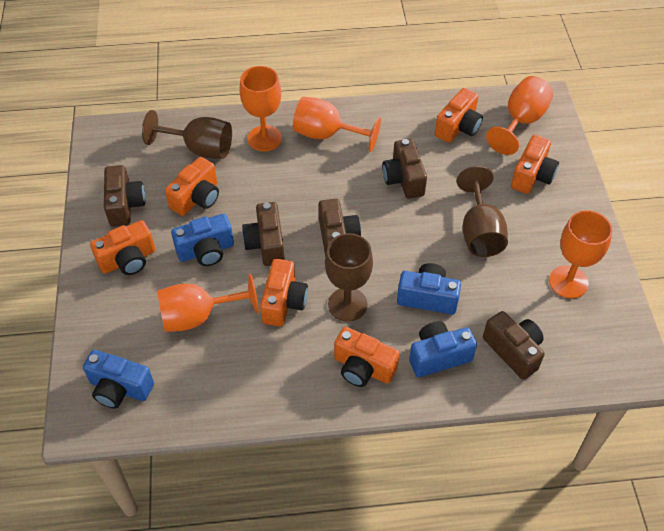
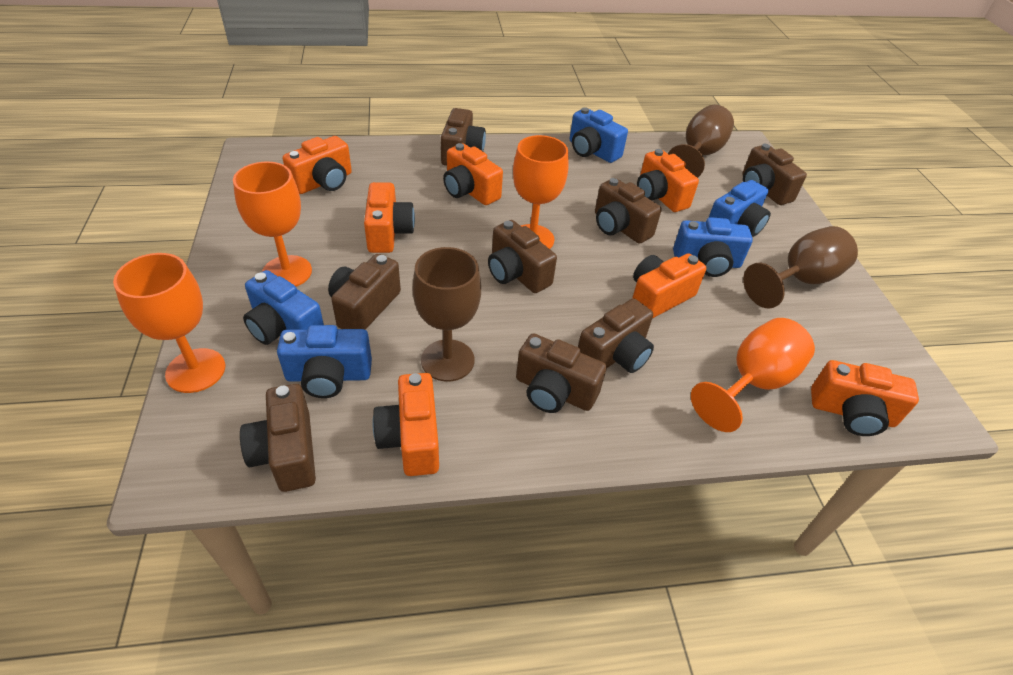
blue camera: [83,350,154,409] [171,214,234,266] [397,263,461,315] [409,321,477,377] = 4 -> [243,270,324,345] [277,325,372,398] [570,107,628,163] [673,217,753,277] [709,180,771,237] = 5
brown camera: [104,165,145,227] [242,202,285,266] [319,199,361,257] [382,139,427,199] [483,311,545,380] = 5 -> [240,384,316,492] [328,254,401,330] [441,108,486,166] [488,220,557,293] [516,333,607,413] [578,298,654,373] [595,178,662,244] [742,144,807,205] = 8
orange camera: [90,220,155,275] [165,157,219,216] [260,259,308,326] [334,327,400,387] [435,88,483,143] [511,135,559,194] = 6 -> [283,136,352,194] [364,182,415,253] [373,373,439,476] [443,143,503,205] [632,253,706,319] [637,149,699,212] [811,360,919,436] = 7
orange goblet: [157,274,259,332] [239,66,282,151] [293,96,381,152] [486,76,553,155] [549,210,613,298] = 5 -> [113,253,225,393] [233,161,312,287] [513,135,569,249] [691,318,815,432] = 4

